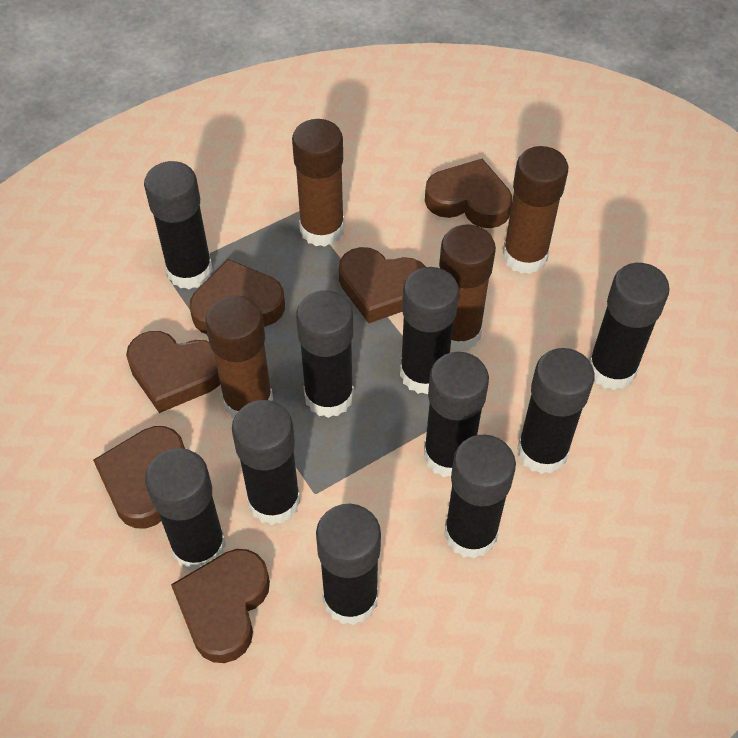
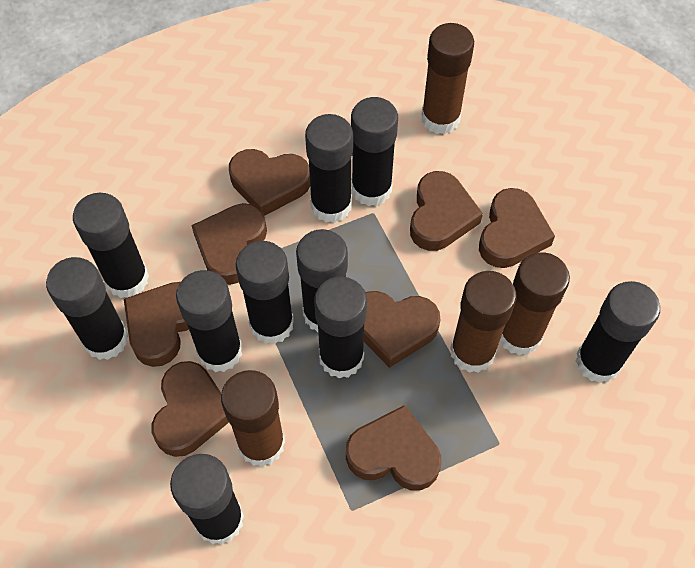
brown heart: [93,426,185,529] [126,331,220,413] [171,549,270,663] [189,259,285,334] [339,247,426,323] [425,159,512,228] = 6 -> [124,282,189,367] [152,361,229,457] [191,203,267,285] [229,149,310,216] [346,405,442,490] [364,291,440,368] [410,171,483,251] [479,188,555,268] = 8

